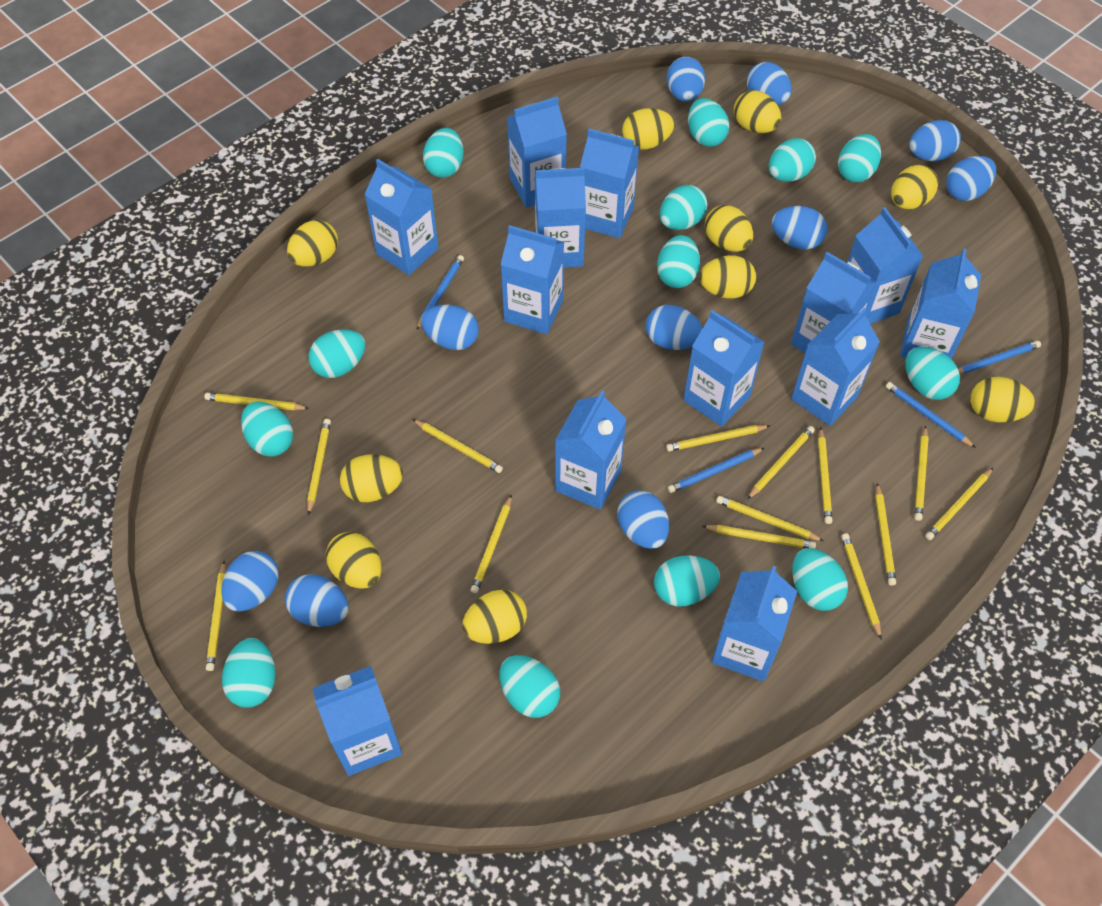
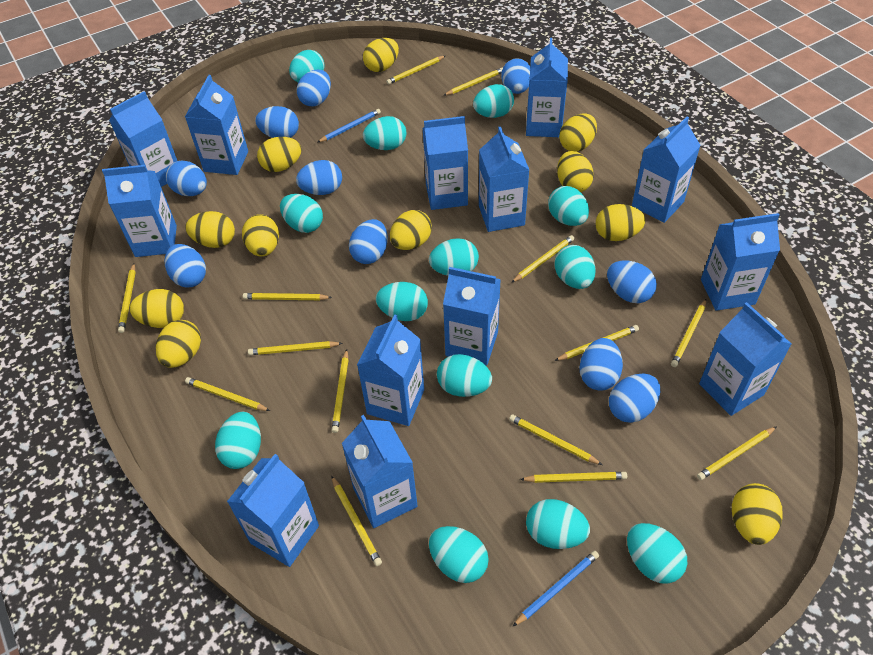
blue pencil: [416,255,464,330] [668,448,764,493] [886,382,976,448] [958,341,1041,374] = 4 -> [317,109,381,143] [512,551,599,627] = 2
yellow egg: [287,220,338,267] [326,532,382,589] [340,454,403,502] [462,590,527,644] [622,108,674,150] [699,255,756,299] [705,205,753,252] [734,90,781,133] [891,165,938,209] [971,377,1035,423] = 10 -> [129,289,184,328] [156,320,201,368] [185,211,235,248] [242,214,279,257] [257,137,302,172] [363,38,399,72] [390,210,432,250] [557,151,594,192] [559,113,597,152] [596,204,646,241] [732,483,783,545] = 11

